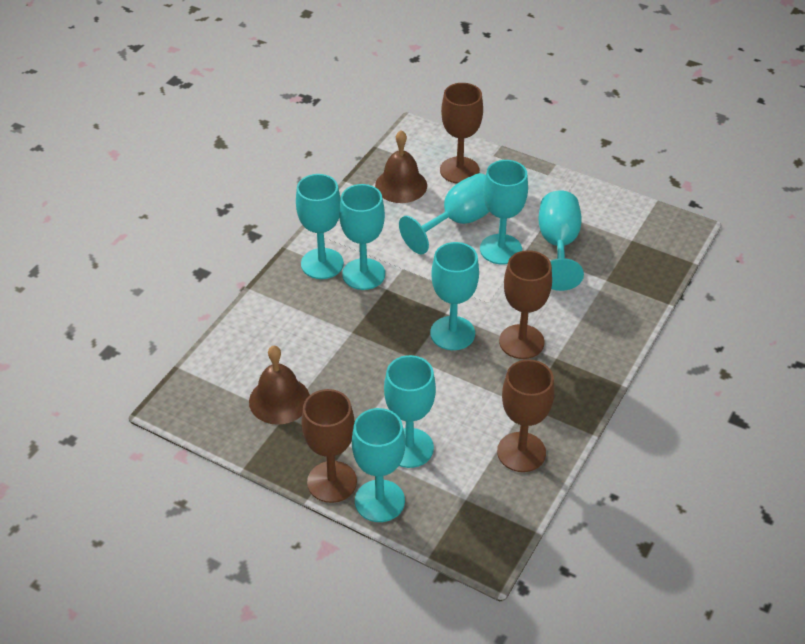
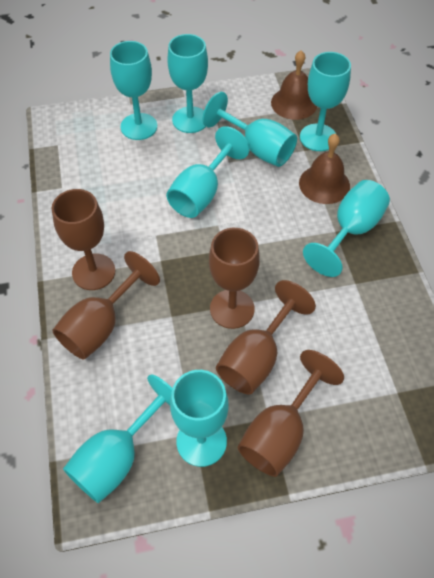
brown goblet: [301,389,357,503] [440,83,483,183] [497,359,554,472] [499,250,552,359] = 4 -> [52,189,115,290] [52,251,160,360] [209,228,260,329] [216,280,316,395] [238,350,344,477] = 5

